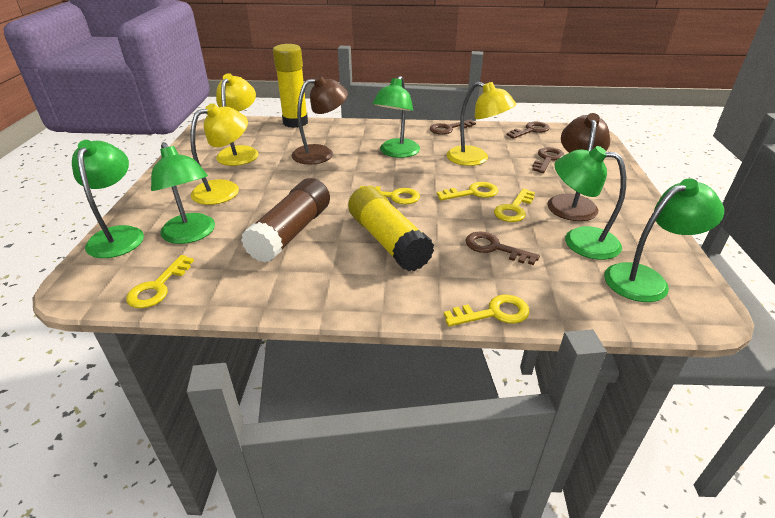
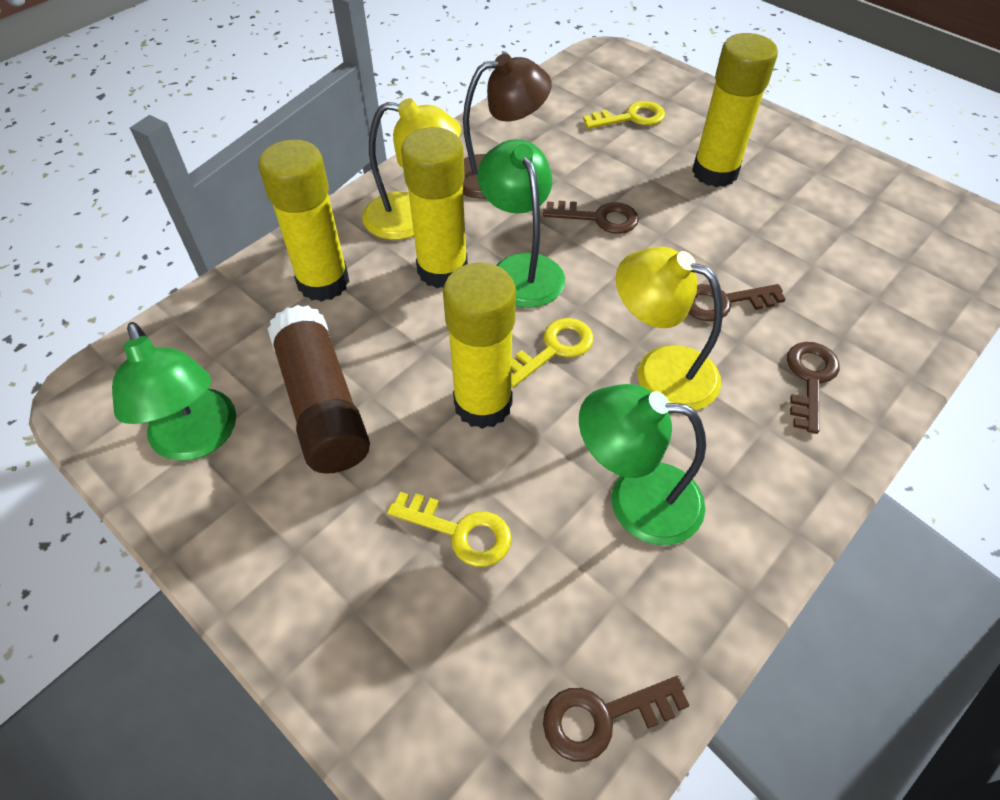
brown lamp: [292,75,348,165] [547,113,610,221] = 2 -> [463,53,552,199] = 1
green lamp: [72,140,144,258] [151,142,215,244] [372,76,420,158] [554,146,626,260] [604,178,724,302] = 5 -> [112,322,236,461] [478,139,565,308] [579,384,706,545] = 3
yellow glue stick: [273,44,308,128] [348,186,434,272] = 2 -> [258,139,350,302] [401,127,468,288] [443,263,516,429] [692,33,778,187] = 4
yellow key: [126,255,194,308] [360,186,420,205] [437,182,498,201] [444,295,529,327] [494,189,535,222] = 5 -> [387,492,512,567] [511,318,593,388] [583,101,665,129] = 3
yellow lamp: [190,103,248,205] [216,73,259,166] [447,82,516,166] = 3 -> [362,98,461,240] [616,247,723,410] = 2

